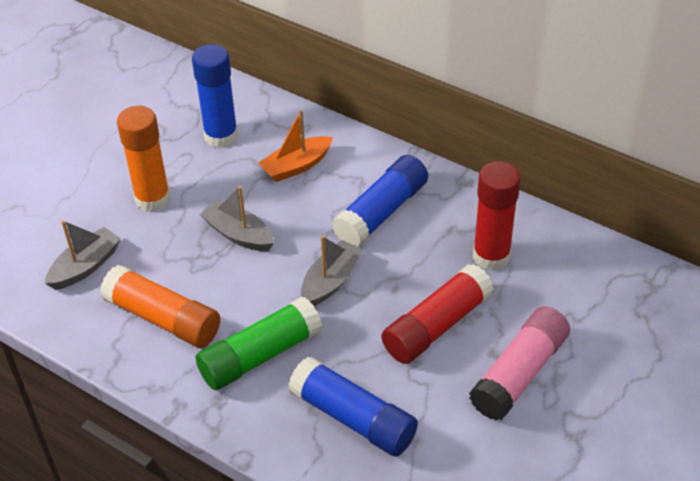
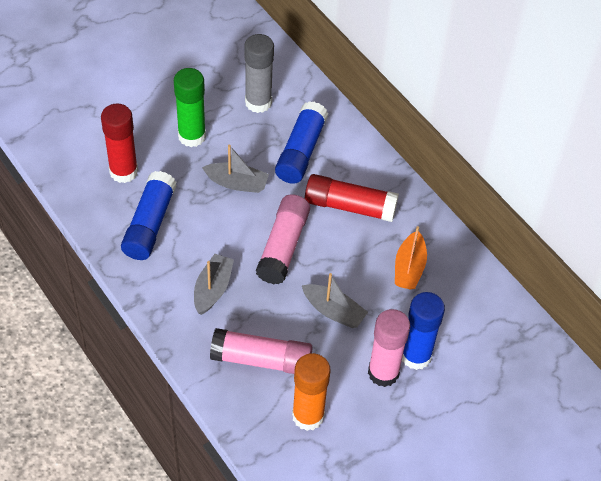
grey glue stick: none = 0 -> [244,34,274,113] = 1
orange glue stick: [100,265,220,348] [117,106,171,212] = 2 -> [292,353,331,431] = 1
pink glue stick: [469,306,570,421] = 1 -> [210,328,313,374] [256,194,310,284] [368,309,410,387] = 3

